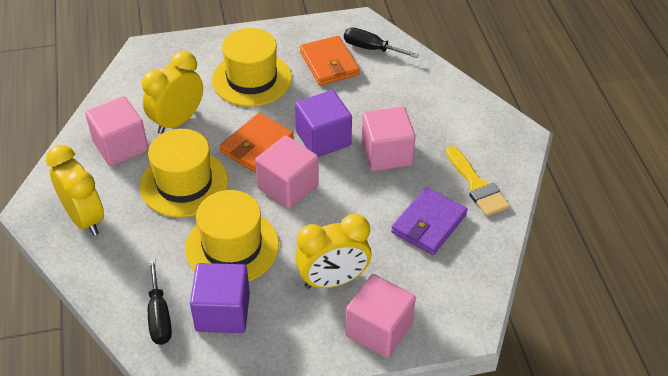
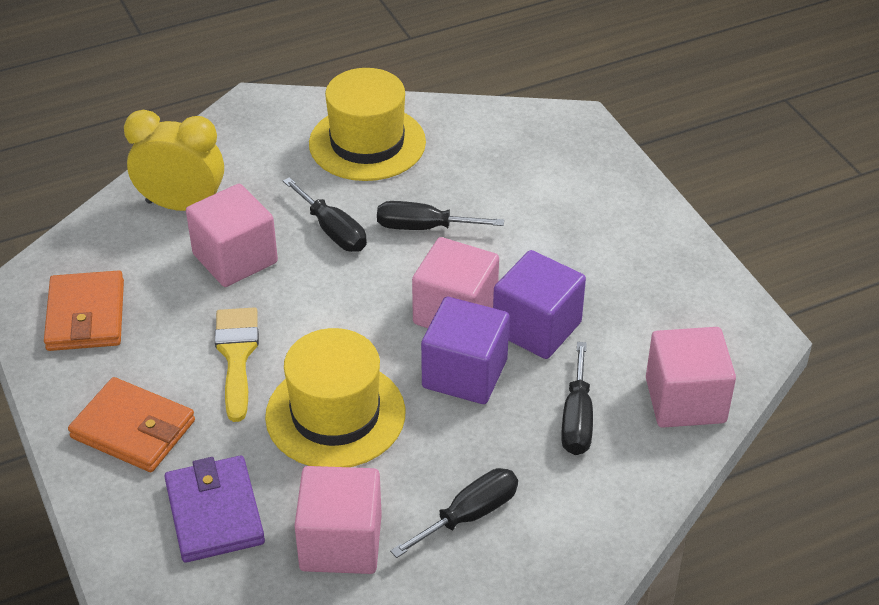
black screwdriver: [148,258,172,345] [344,28,419,58] = 2 -> [283,177,367,252] [377,201,504,230] [390,468,518,558] [561,342,593,455] = 4
yellow clock: [46,145,104,236] [142,51,203,134] [295,214,371,289] = 3 -> [124,110,224,211] = 1
yellow hat: [140,129,229,217] [185,190,279,281] [212,28,292,107] = 3 -> [265,328,405,467] [309,68,426,181] = 2

